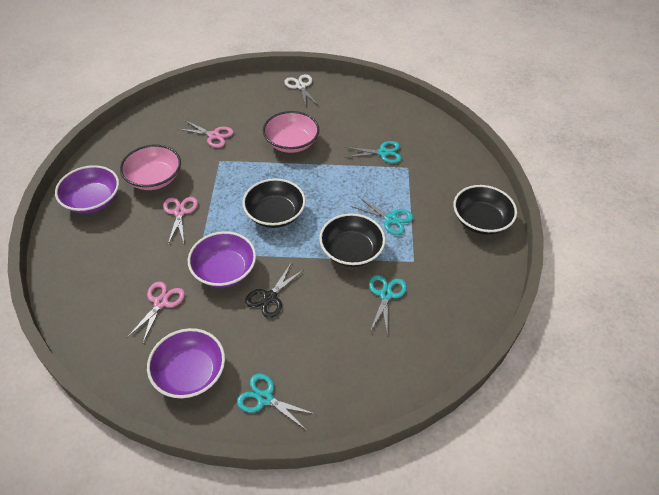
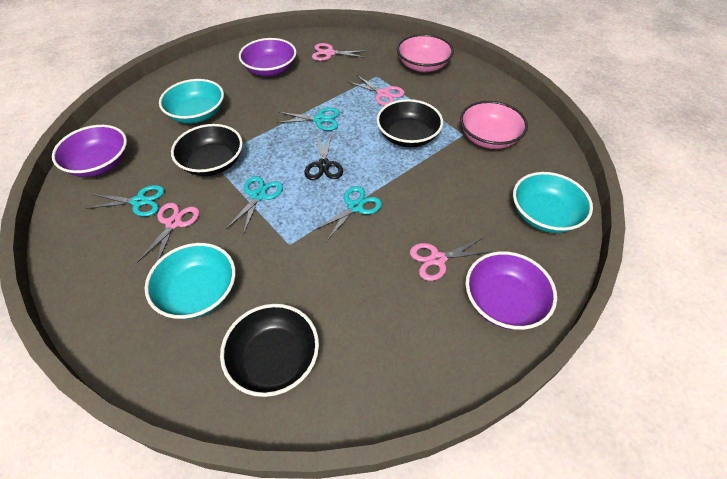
pink scissors: [127,281,185,343] [163,197,198,244] [178,120,234,148] = 3 -> [137,203,200,263] [312,43,366,61] [348,75,405,106] [410,238,491,281] = 4
turquoise bowl: none = 0 -> [145,243,236,319] [159,79,224,124] [513,172,593,233] = 3
white scissors: [285,74,318,106] = 1 -> none = 0

